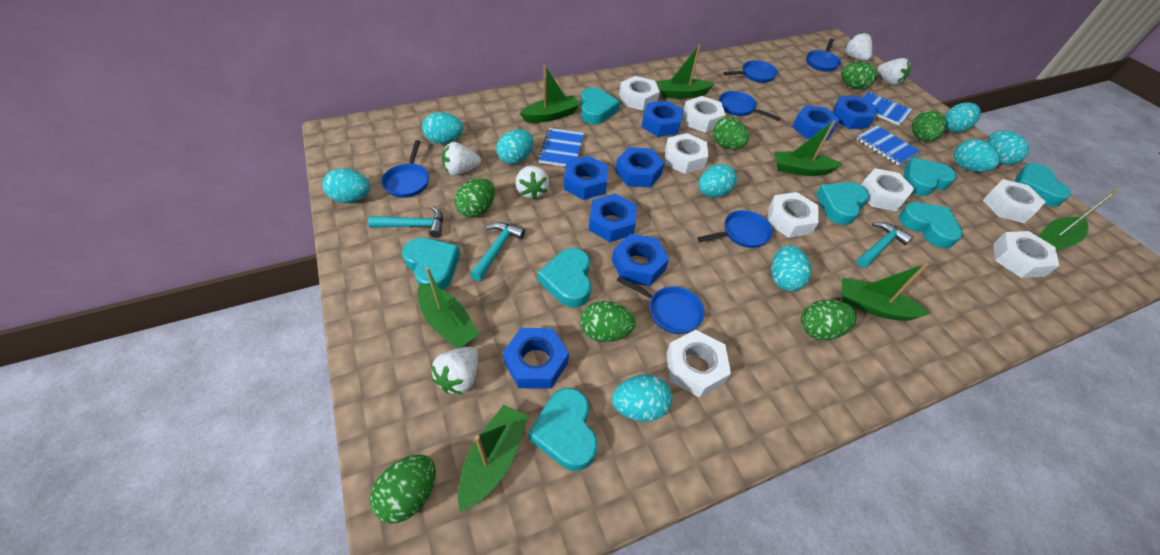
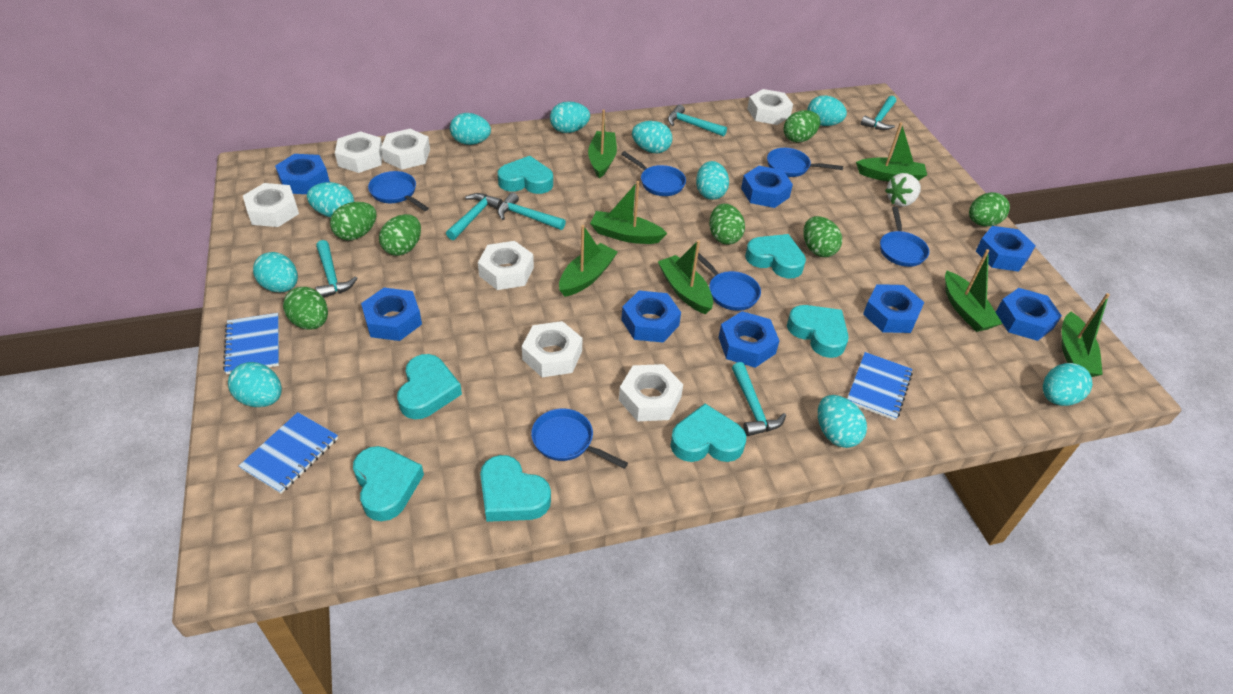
turquoise egg: [322,168,370,203] [422,112,463,144] [496,129,534,164] [612,375,672,422] [698,164,737,198] [771,245,811,291] [944,102,981,132] [954,139,1000,172] [987,131,1029,165] = 9 -> [228,362,282,407] [253,252,298,293] [307,182,354,217] [450,113,491,145] [550,101,590,133] [632,121,673,153] [696,161,729,200] [807,95,847,126] [818,395,867,448] [1043,363,1092,406] = 10
turquoise hammer: [368,206,443,238] [470,222,525,281] [857,222,913,267] = 3 -> [316,240,357,298] [446,193,503,240] [498,193,566,230] [668,104,727,137] [732,362,786,436] [861,96,896,130] = 6
turquoise heart: [402,238,460,290] [528,388,597,471] [538,248,591,308] [581,87,620,124] [816,182,869,225] [899,202,963,248] [904,157,957,196] [1015,163,1071,207] = 8 -> [353,446,424,521] [397,354,462,419] [480,455,551,522] [498,156,553,194] [670,404,746,462] [745,234,806,278] [787,305,849,358] = 7
white nut: [619,76,660,111] [665,133,708,174] [666,330,731,397] [683,96,726,133] [767,192,819,238] [861,168,915,212] [983,179,1046,223] [993,231,1059,278] = 8 -> [243,183,299,227] [335,131,383,173] [381,129,430,170] [478,241,534,290] [522,321,582,377] [619,364,683,421] [747,89,793,125] = 7
white strawberry: [431,347,478,394] [442,142,481,176] [515,166,549,200] [845,32,872,61] [877,58,911,85] = 5 -> [885,173,921,207] = 1

